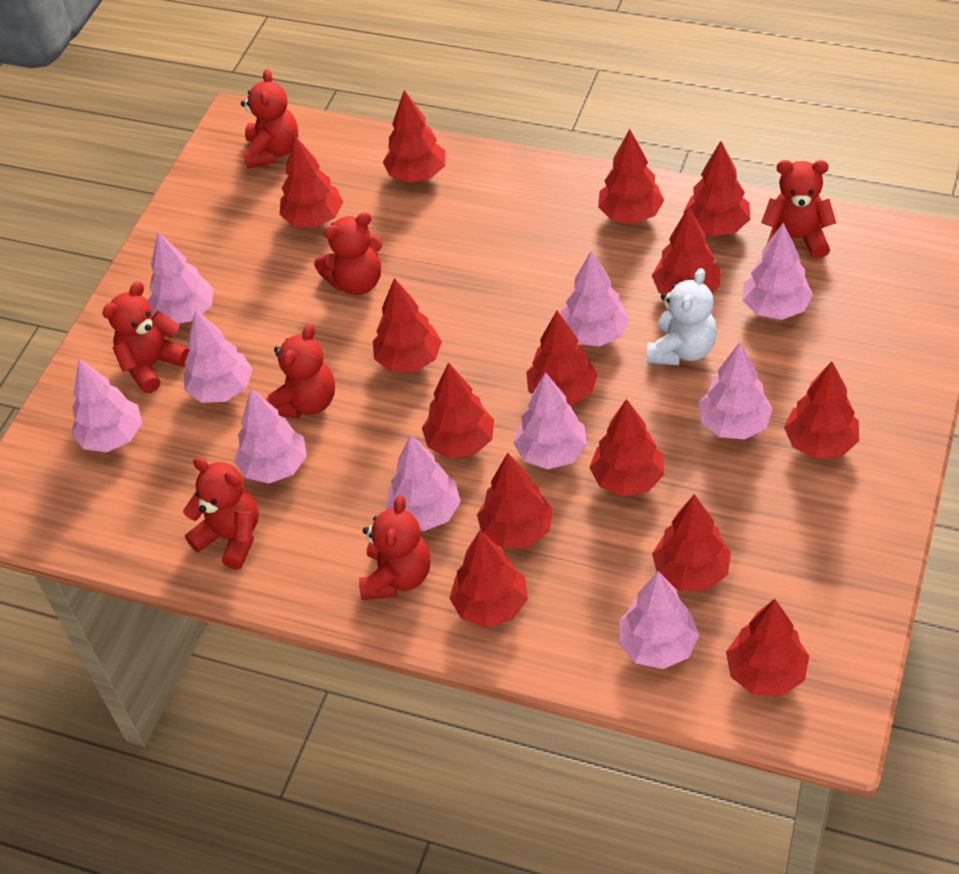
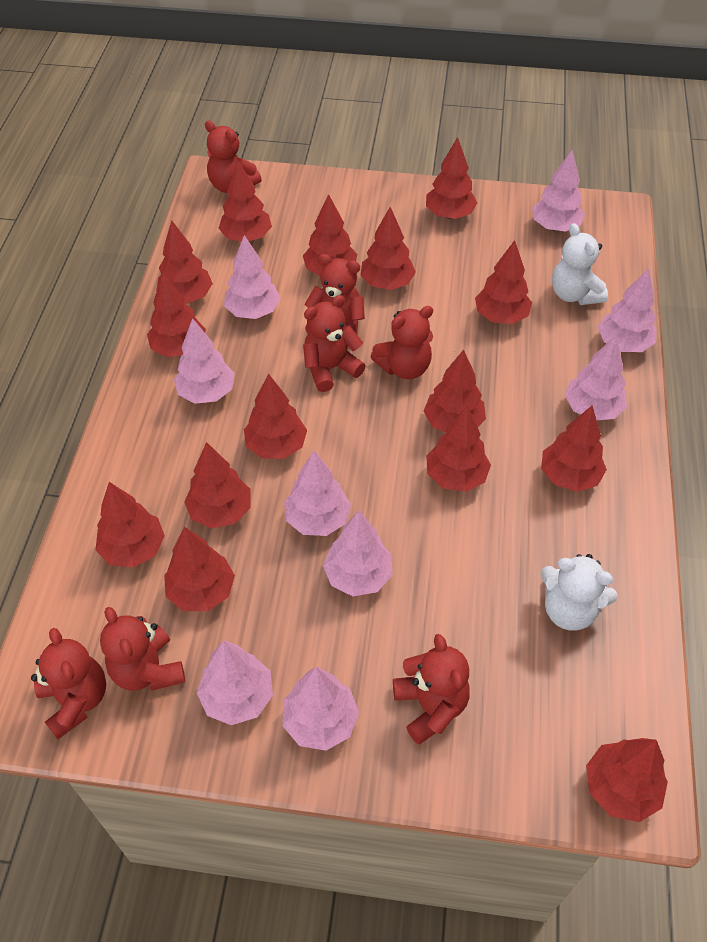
pink tree: [71,359,142,452] [148,232,214,324] [184,309,253,403] [234,389,307,484] [386,435,461,531] [513,372,587,469] [561,251,630,347] [618,571,699,669] [699,342,773,439] [743,222,813,320] = 10 -> [174,318,235,404] [197,640,273,725] [224,235,281,319] [282,667,359,751] [284,451,351,536] [323,511,392,596] [532,150,585,232] [565,336,627,420] [598,268,657,352] = 9
red tree: [280,136,343,227] [373,278,442,372] [383,90,445,183] [422,362,494,458] [449,530,528,627] [477,453,553,549] [526,311,598,406] [589,399,665,497] [598,129,664,224] [652,206,720,294] [652,494,731,591] [683,141,750,236] [726,599,809,696] [784,361,859,459] = 14 -> [96,482,165,568] [147,273,206,357] [156,220,213,304] [164,527,235,611] [184,442,250,529] [218,160,272,242] [244,374,307,459] [303,194,357,276] [361,207,416,290] [424,350,486,433] [426,137,477,219] [426,406,491,492] [475,240,532,324] [541,406,607,492] [586,738,668,822] = 15
white teddy bear: [647,268,717,365] = 1 -> [540,554,618,631] [552,223,608,305] = 2

